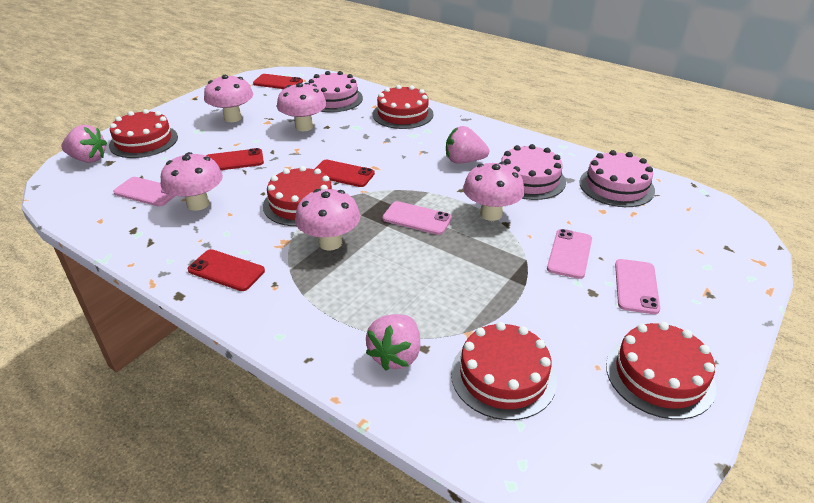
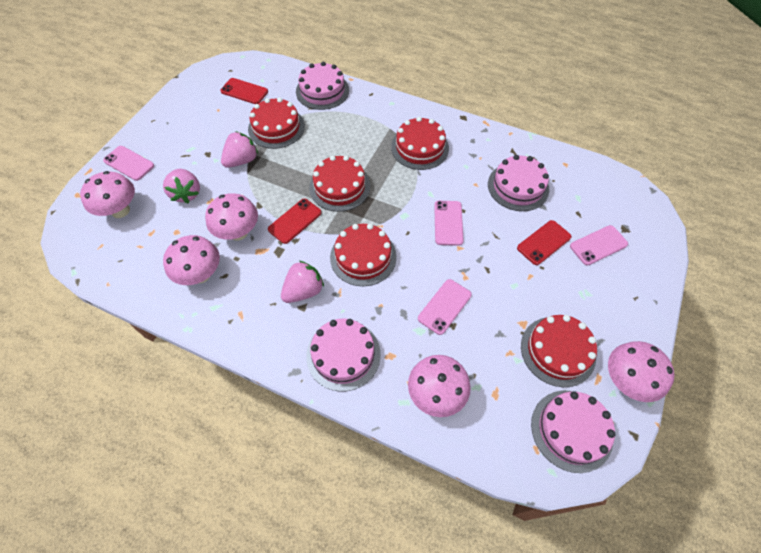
pink cake: [309,71,363,112] [501,144,566,200] [579,150,655,207] = 3 -> [296,62,349,110] [306,319,381,392] [488,155,549,211] [531,391,616,473] = 4
red phone: [188,249,265,291] [206,148,264,170] [253,74,303,89] [315,160,375,187] = 4 -> [220,78,268,104] [268,199,321,244] [517,220,571,265] = 3

